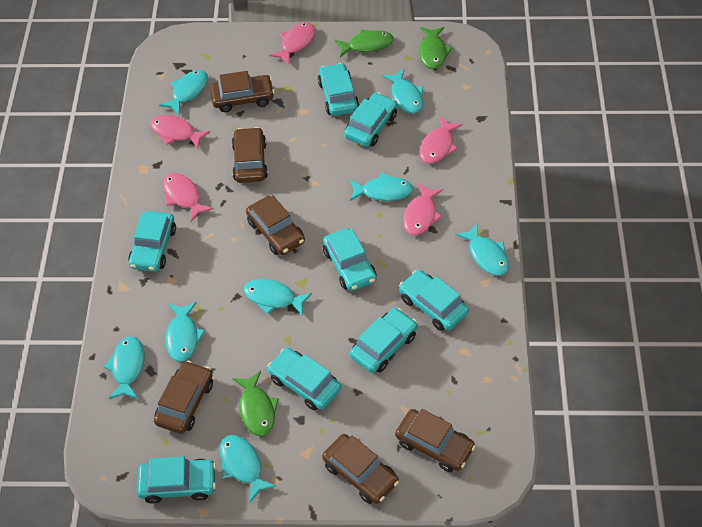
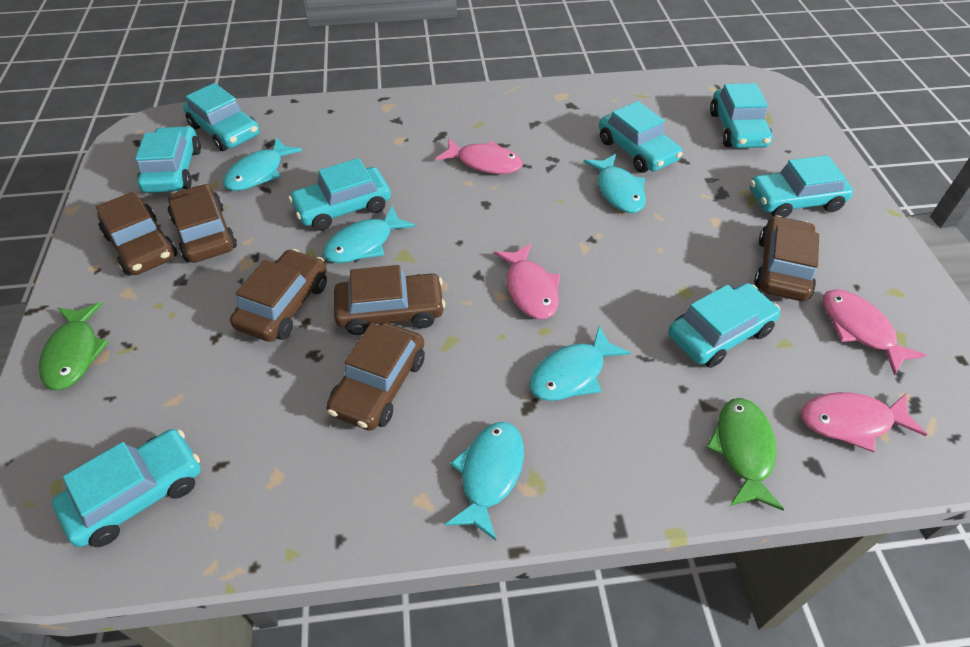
green fish: [233,371,279,436] [335,29,394,57] [419,27,452,69] = 3 -> [39,302,109,390] [706,398,784,510] = 2
pink fish: [150,115,210,149] [163,173,213,222] [269,22,315,64] [403,183,443,235] [419,116,463,164] = 5 -> [435,138,523,174] [494,243,561,319] [801,392,927,452] [823,289,927,375] = 4
turquoise fish: [104,336,144,399] [159,70,208,115] [165,302,205,362] [220,435,277,502] [244,279,312,316] [350,172,413,201] [382,69,423,114] [455,223,509,276] = 8 -> [223,137,303,191] [323,206,415,263] [445,422,524,541] [530,326,631,401] [584,154,646,213] = 5

